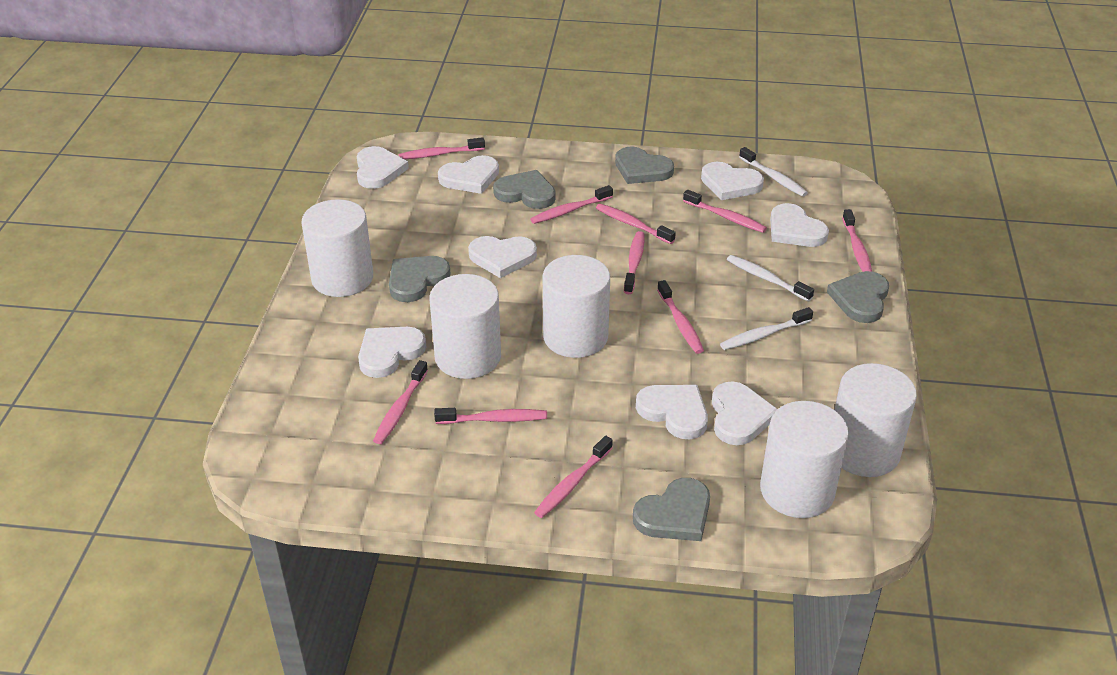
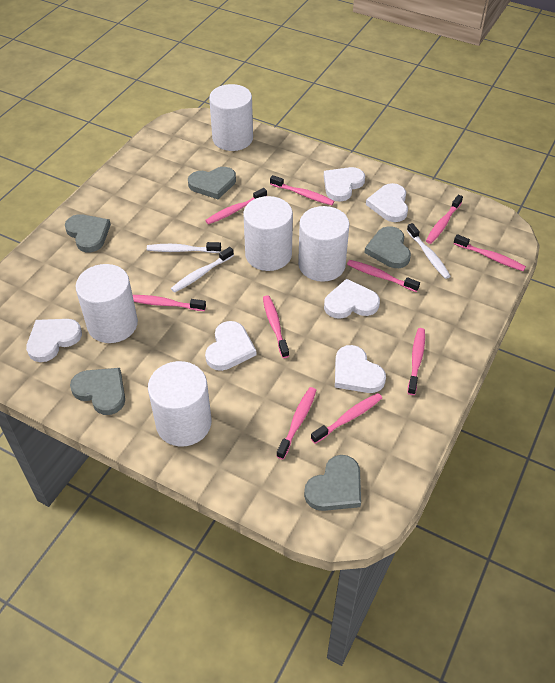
white heart: [357,146,409,189] [358,327,426,378] [438,155,499,194] [468,236,537,278] [636,385,708,439] [701,162,764,200] [712,381,778,445] [770,203,829,247] = 8 -> [26,319,82,362] [205,321,256,371] [324,167,365,202] [324,279,380,319] [335,345,386,393] [366,183,408,222] = 6

